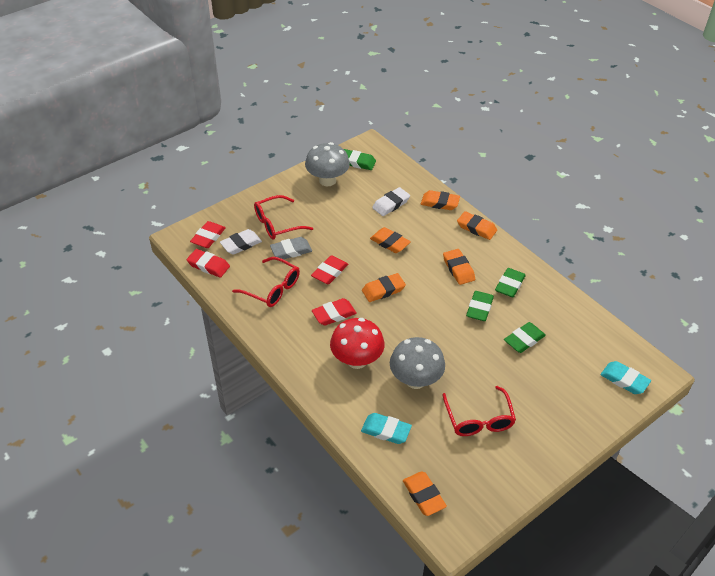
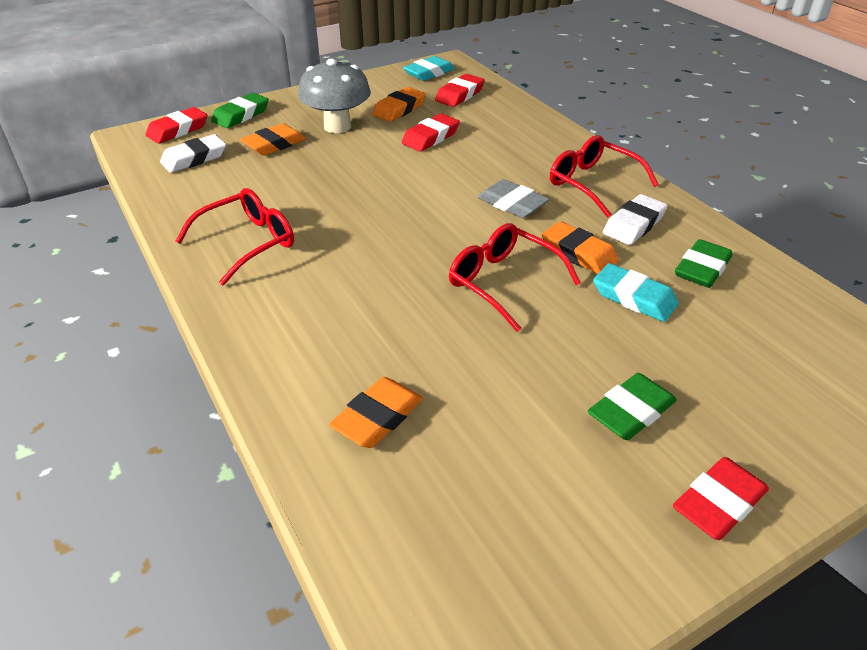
green eraser: [344,149,376,170] [466,291,494,321] [495,268,526,297] [504,322,546,353] = 4 -> [211,93,269,128] [588,373,677,440] [675,239,732,288] = 3
grey mushroom: [305,142,350,186] [390,337,445,389] = 2 -> [298,58,371,133] = 1
orange eraser: [362,273,406,302] [370,227,411,253] [403,471,447,516] [421,190,460,210] [443,249,475,285] [457,211,497,240] = 6 -> [240,123,306,156] [329,377,423,448] [372,87,426,122] [542,221,619,274] = 4
red mushroom: [330,318,385,369] = 1 -> none = 0

